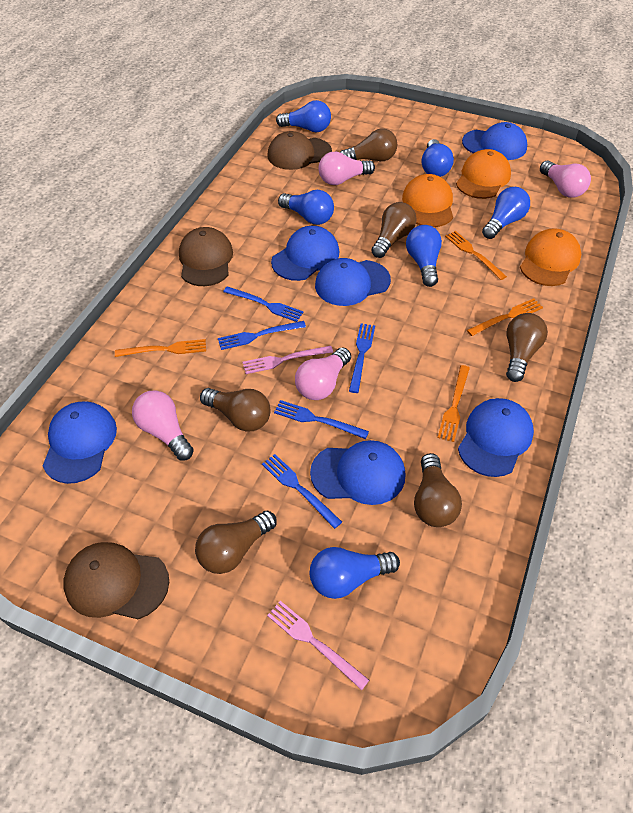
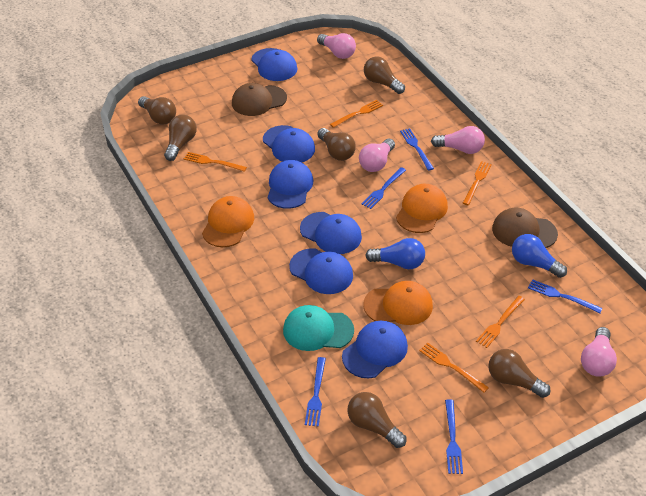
blue light bulb: [276,100,331,132] [278,190,334,225] [310,547,400,599] [406,225,442,287] [422,139,454,177] [482,187,530,239] = 6 -> [365,238,425,269] [512,234,567,278] = 2
brown cap: [63,542,169,619] [179,227,233,286] [267,131,332,170] = 3 -> [232,83,287,116] [492,207,558,248] = 2
orange fork: [115,339,206,357] [438,365,470,442] [445,231,507,280] [467,298,543,336] = 4 -> [184,152,247,172] [330,100,383,128] [419,342,489,393] [463,161,492,205] [476,296,525,348] = 5
pink fork: [242,346,333,374] [267,601,369,690] = 2 -> none = 0
turquoise cap: none = 0 -> [283,305,354,351] = 1

